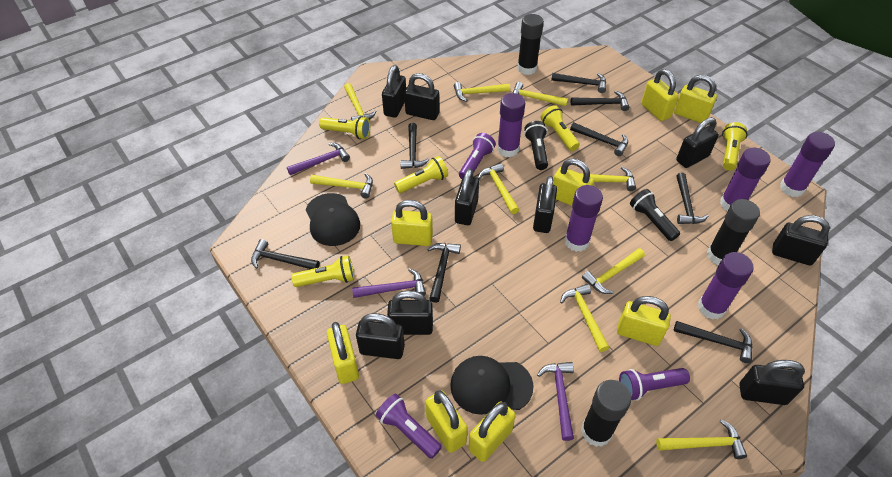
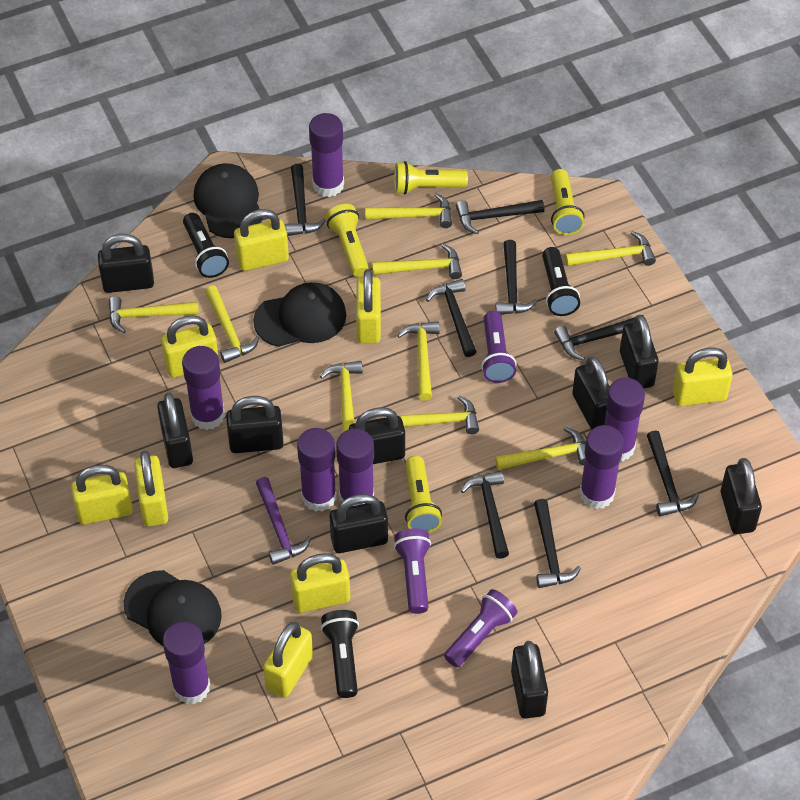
black cap: [306,193,360,246] [450,356,534,415] = 2 -> [124,570,222,646] [193,163,263,238] [253,282,346,347] = 3
black flashlight: [524,121,548,170] [630,189,680,241] = 2 -> [183,213,229,278] [321,610,359,698] [542,247,580,316] = 3
black glue stick: [517,14,544,75] [581,380,631,447] [707,199,760,265] = 3 -> none = 0
purple glue stick: [497,93,525,157] [564,185,603,252] [698,252,754,320] [720,148,771,211] [780,132,835,197] = 5 -> [163,622,210,704] [182,346,225,430] [297,428,336,512] [309,113,344,197] [336,428,374,506] [579,425,624,509] [604,378,645,461] = 7
purple hammer: [287,143,350,175] [352,268,426,298] [537,362,574,441] = 3 -> [256,477,311,565] = 1
yellow flashlight: [291,255,354,287] [319,116,370,139] [394,156,448,193] [541,105,580,151] [722,122,747,171] = 5 -> [326,204,369,277] [394,161,468,195] [405,456,442,533] [551,169,585,235] = 4

